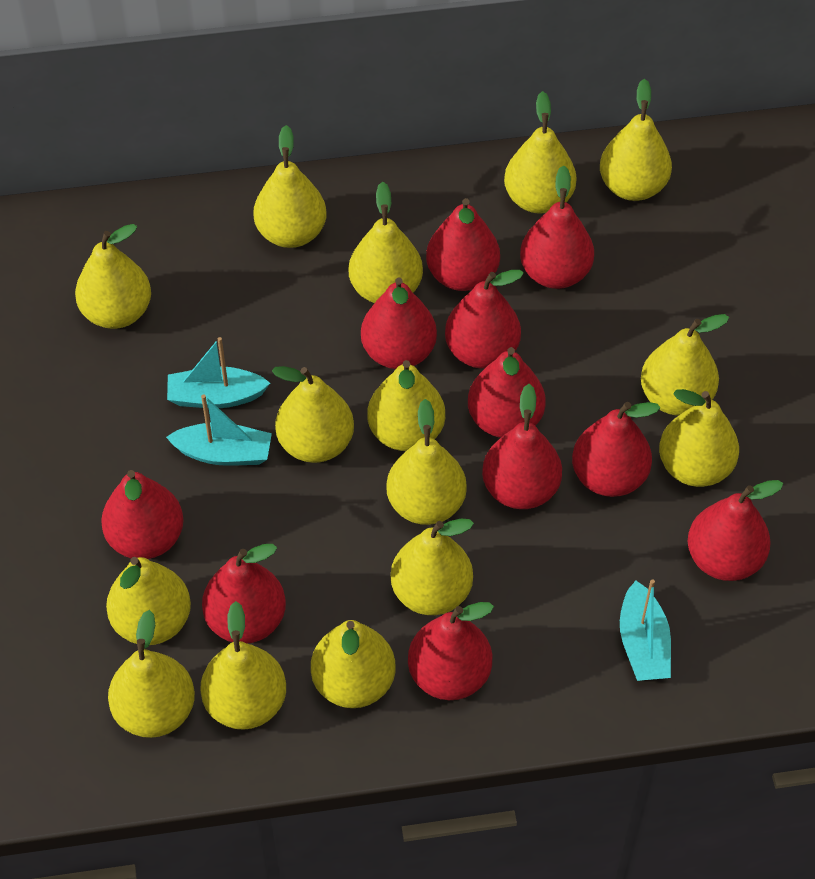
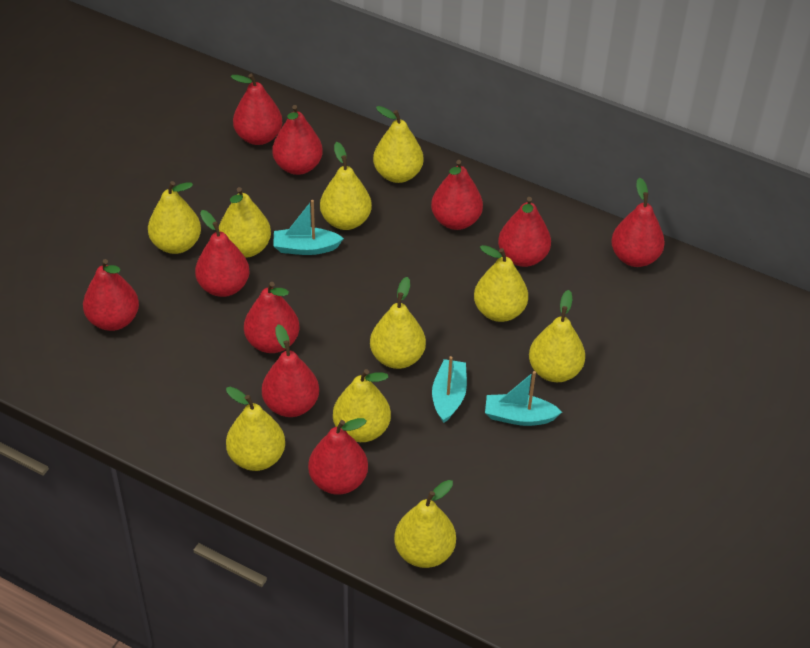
red pear: [101,470,184,559] [202,544,286,644] [361,277,437,369] [408,602,494,700] [426,198,500,291] [445,270,524,368] [468,347,546,438] [482,384,562,509] [520,165,594,289] [572,402,661,497] [688,480,783,581] = 11 -> [83,259,139,331] [195,210,250,297] [231,74,282,145] [244,282,300,353] [262,324,319,417] [273,105,323,175] [308,418,368,495] [431,160,483,230] [498,197,551,267] [611,178,665,267] = 10
yellow pear: [75,224,151,329] [106,557,191,645] [108,610,195,738] [201,601,286,730] [253,125,327,248] [272,366,354,463] [311,620,396,708] [349,182,423,303] [367,360,445,451] [386,399,467,525] [391,519,474,615] [504,91,577,213] [600,79,672,201] [641,314,729,416] [659,389,739,487] = 15 -> [148,181,201,254] [219,187,271,258] [226,387,285,471] [320,142,372,230] [333,369,391,442] [370,277,426,369] [373,106,423,183] [394,480,456,568] [474,245,528,322] [529,290,585,382] = 10

